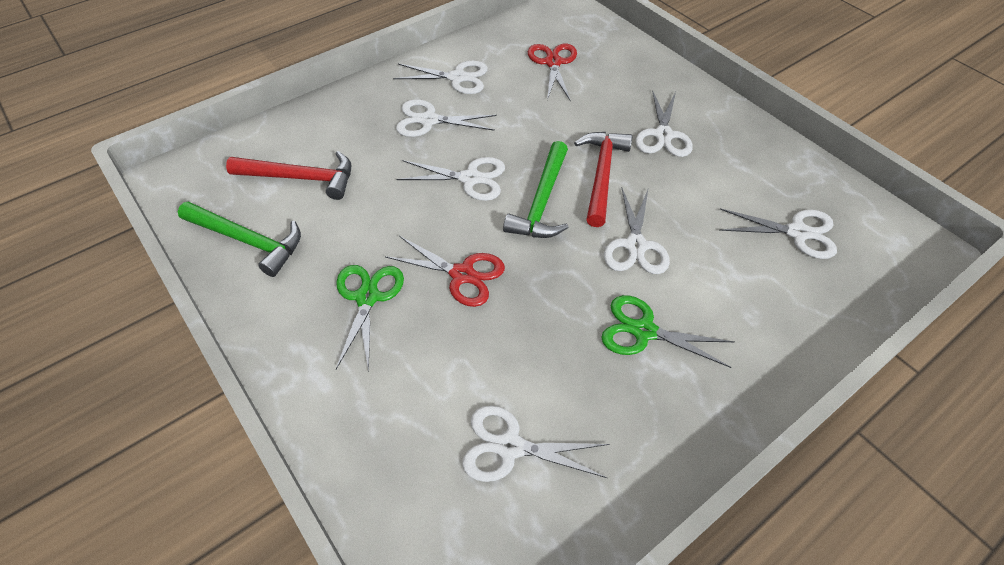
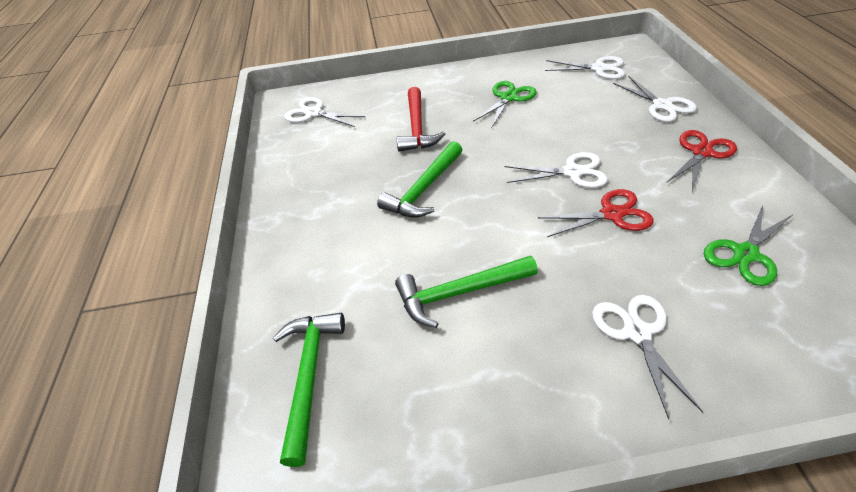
green hammer: [178,202,301,277] [503,141,569,238] = 2 -> [273,313,345,467] [377,141,462,218] [395,256,538,328] = 3
red hammer: [226,151,351,200] [574,132,632,227] = 2 -> [397,87,445,152] = 1
white scissors: [393,61,488,94] [396,99,497,137] [397,157,505,201] [462,406,609,482] [604,188,670,274] [636,90,693,157] [719,208,837,259] = 7 -> [285,97,365,127] [505,152,608,188] [545,56,625,79] [592,295,703,420] [613,76,697,122] = 5

